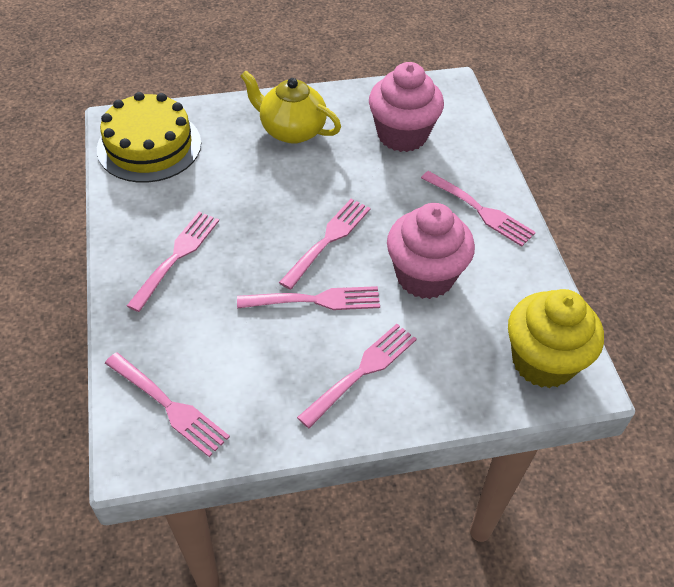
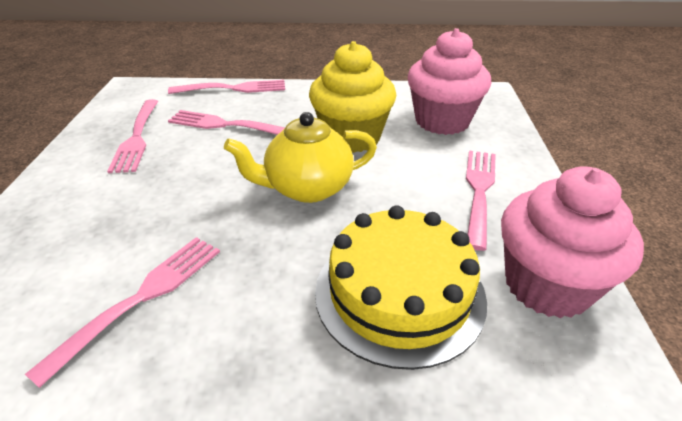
pink fork: [105,353,230,457] [127,212,219,312] [237,286,380,310] [279,199,370,290] [297,324,417,428] [421,171,536,247] = 6 -> [25,237,220,388] [107,99,158,173] [168,80,285,94] [168,110,285,135] [466,150,496,251] = 5

